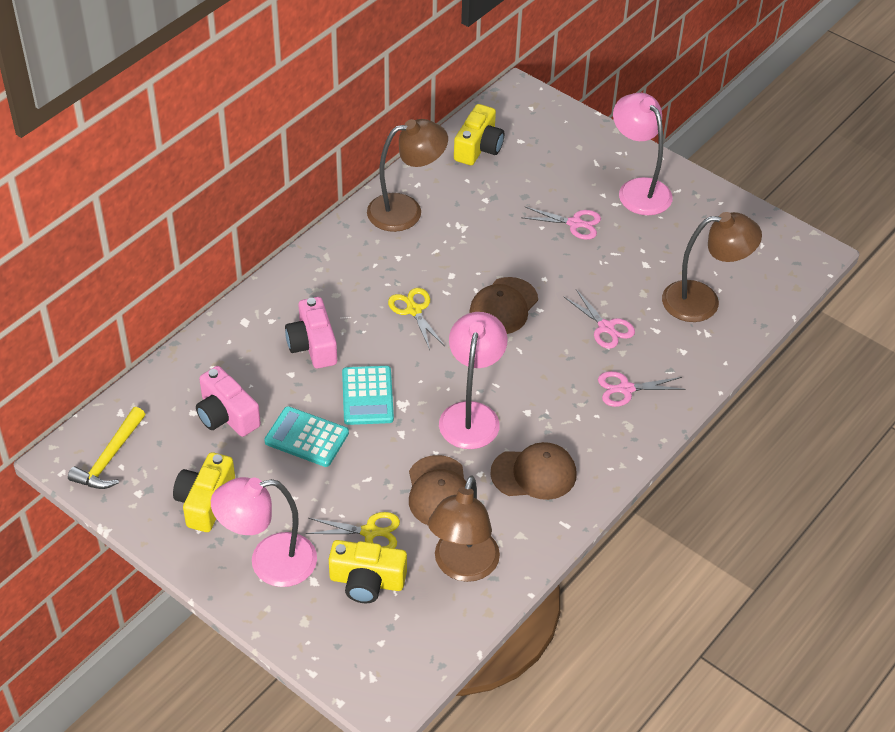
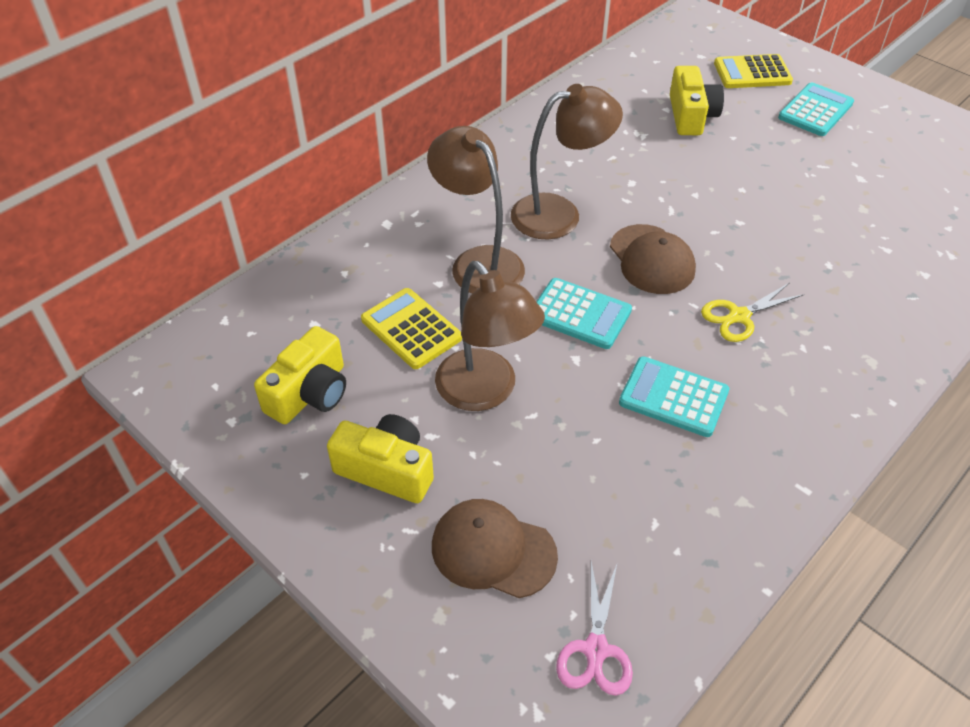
brown cap: [409,455,466,525] [469,277,538,334] [490,442,577,500] = 3 -> [432,499,558,598] [610,224,696,294] = 2
pink camera: [196,366,261,437] [285,297,337,369] = 2 -> none = 0
pink lamp: [211,477,317,587] [439,312,508,449] [613,93,673,215] = 3 -> none = 0
pink scissors: [521,206,601,240] [563,289,635,349] [598,371,686,407] = 3 -> [556,561,633,695] = 1
turquoise calculator: [264,406,349,467] [342,366,394,425] = 2 -> [536,278,632,349] [619,356,729,437] [778,82,854,136] = 3
yellow calculator: none = 0 -> [361,288,462,369] [714,54,793,88] = 2
yellow hammer: [68,407,145,489] = 1 -> none = 0
yellow scissors: [306,512,400,549] [388,288,445,350] = 2 -> [701,283,804,342] = 1

